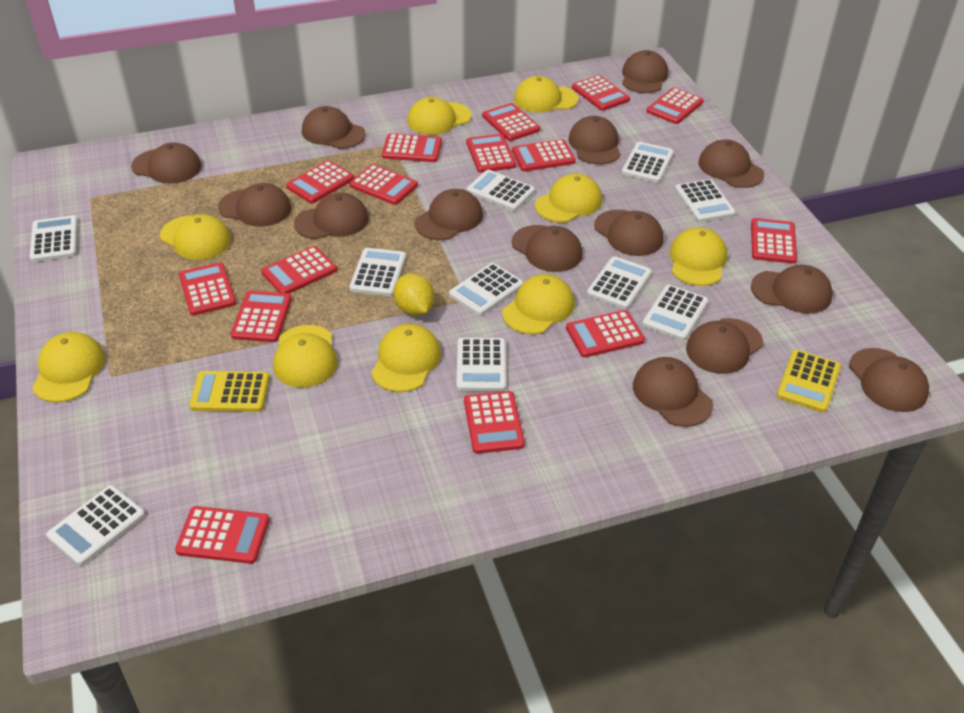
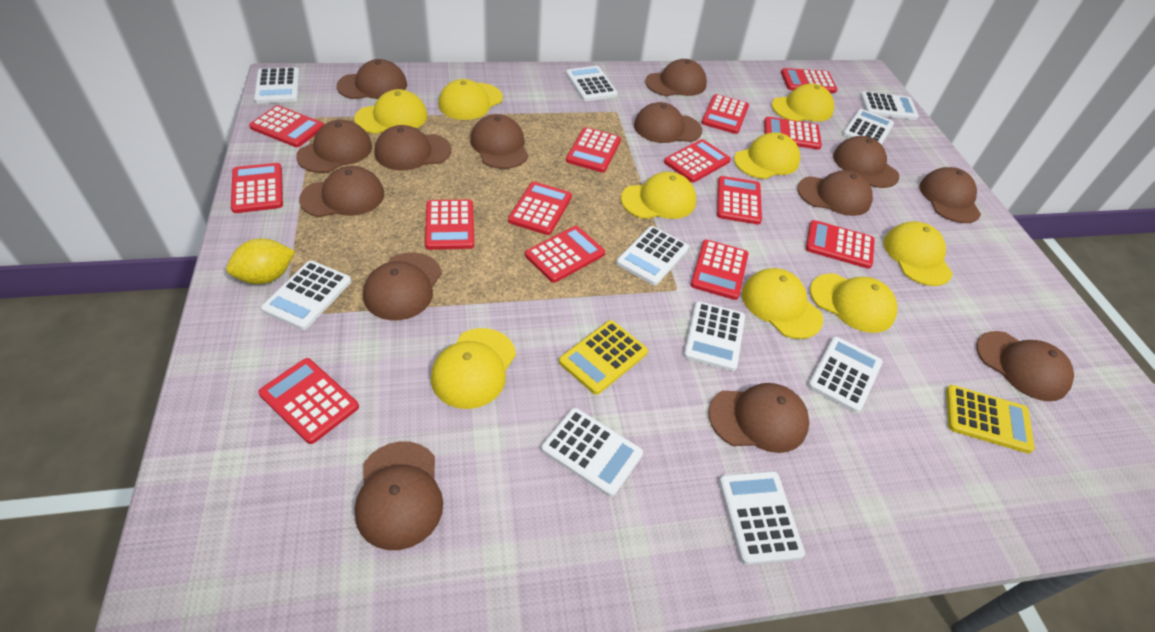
red calculator: [175,506,269,564] [179,263,236,316] [231,291,292,342] [261,246,337,294] [286,160,354,203] [349,164,418,205] [382,133,442,162] [464,391,525,454] [466,134,516,173] [482,103,540,141] [512,139,576,171] [566,310,645,357] [572,75,630,111] [646,87,704,124] [751,218,797,264] = 15 -> [231,163,283,213] [249,105,324,147] [258,358,359,444] [425,199,474,250] [508,182,572,235] [525,226,605,283] [566,127,621,173] [664,139,731,183] [691,240,748,300] [702,94,749,134] [717,176,762,224] [764,117,822,150] [781,68,837,93] [806,220,875,269] = 14

